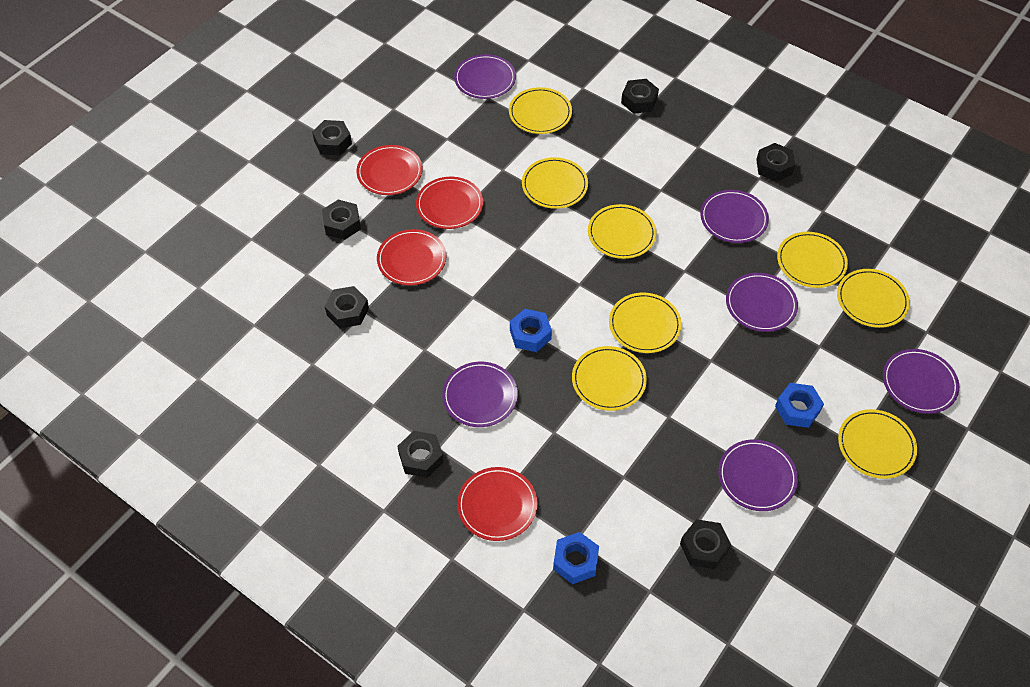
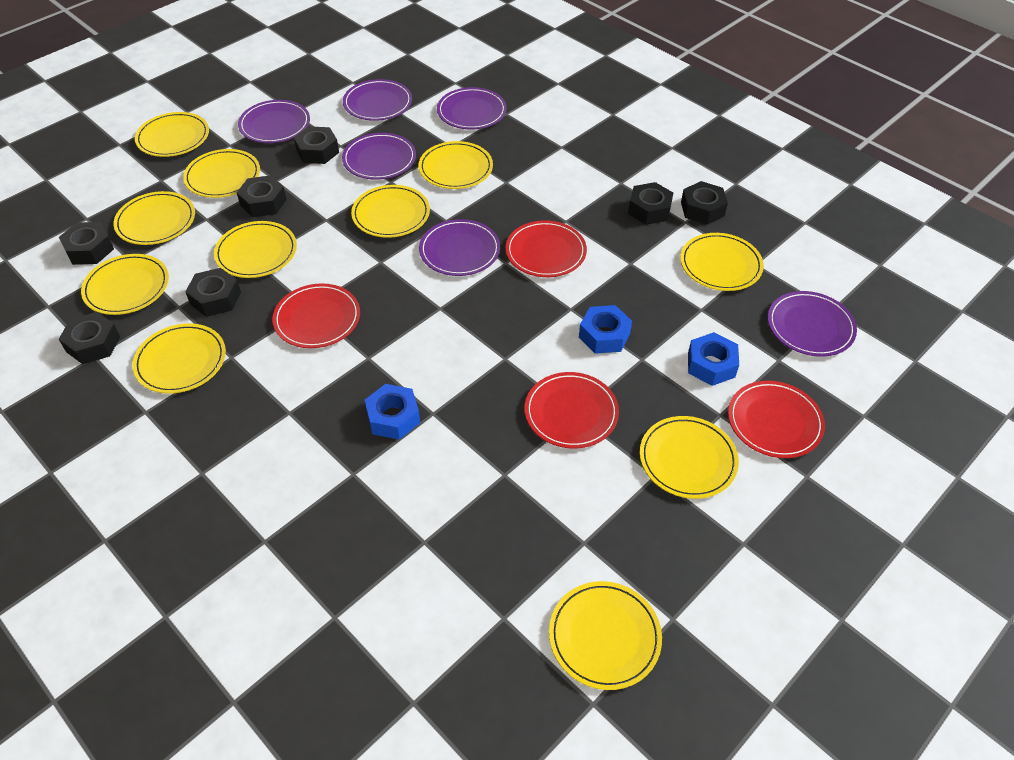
yellow plate: [509,87,572,134] [522,157,588,209] [572,346,647,411] [588,204,656,259] [609,293,682,353] [777,232,848,288] [837,269,910,328] [838,409,917,479] = 8 -> [81,254,169,315] [114,191,195,245] [132,323,226,394] [135,112,209,157] [183,149,260,198] [214,221,297,278] [351,185,430,238] [418,141,493,189] [549,581,662,690] [640,416,739,499] [680,233,764,291] = 11

